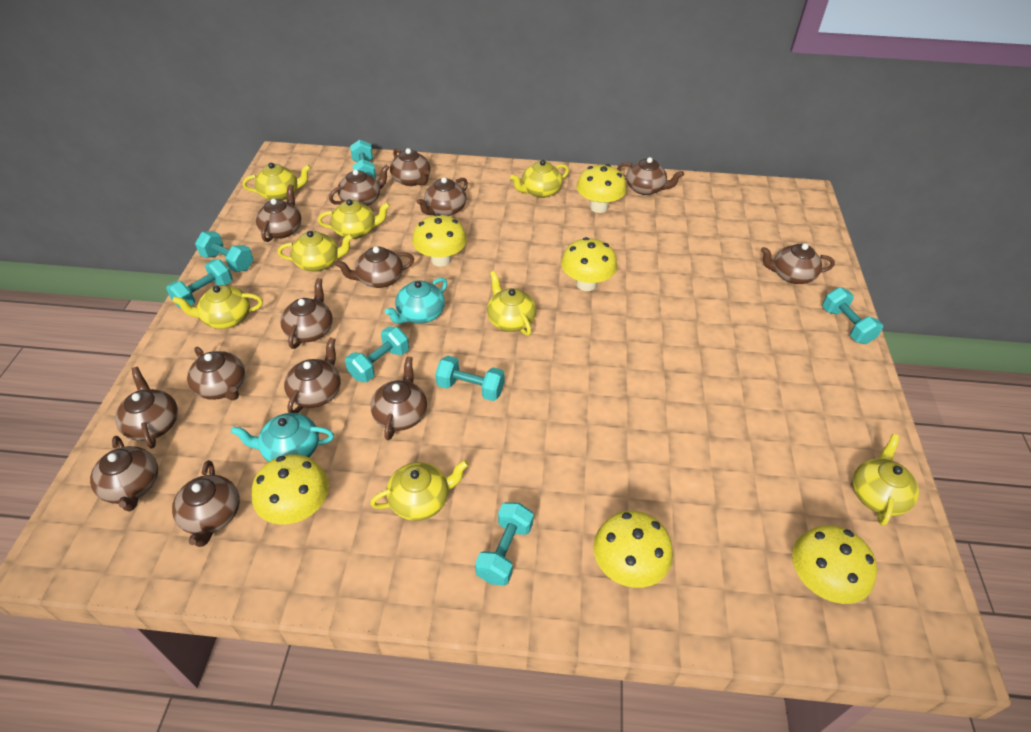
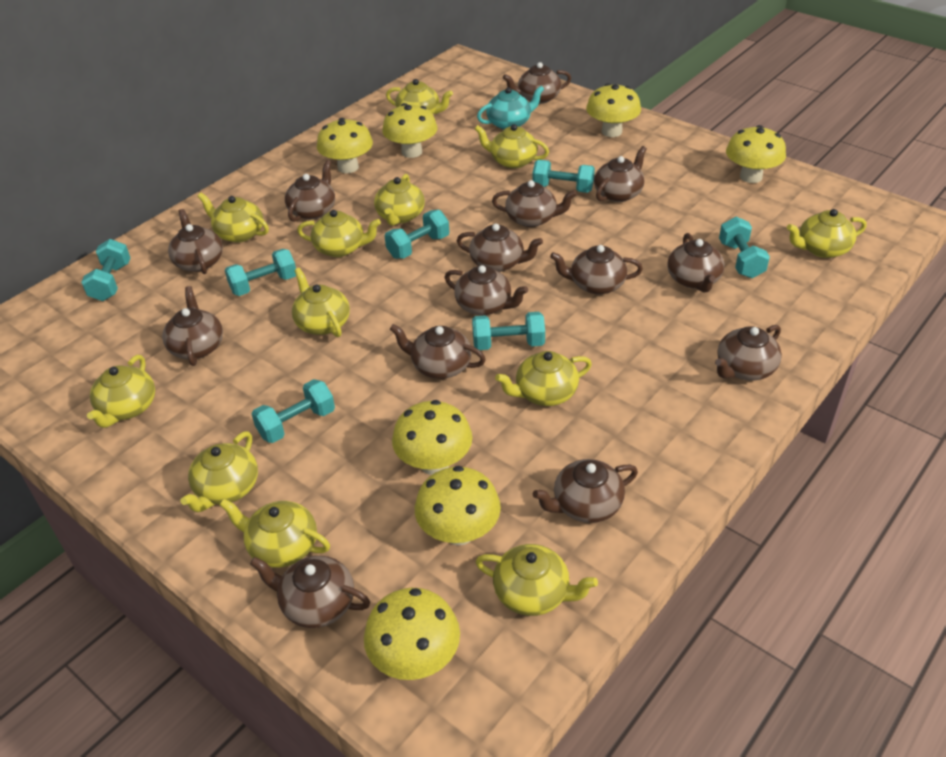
turquoise teapot: [231,413,334,462] [385,278,447,324] = 2 -> [477,86,544,130] = 1
yellow mushroom: [252,454,329,524] [412,213,467,267] [561,237,617,291] [576,164,627,213] [593,511,673,588] [792,525,877,604] = 6 -> [317,118,373,173] [364,588,460,680] [382,103,437,158] [392,400,473,475] [415,466,501,546] [586,83,641,137] [726,125,786,183] = 7
yellow teapot: [172,285,263,329] [243,163,311,200] [278,231,353,272] [318,199,390,239] [370,460,469,521] [487,271,536,336] [510,160,569,198] [853,434,919,526] = 8 -> [87,355,155,428] [180,431,258,512] [197,193,269,243] [219,499,330,567] [292,268,350,337] [297,210,381,257] [374,174,425,226] [386,79,453,114] [475,124,549,169] [476,544,598,616] [495,351,592,406] [787,209,867,258] = 12

